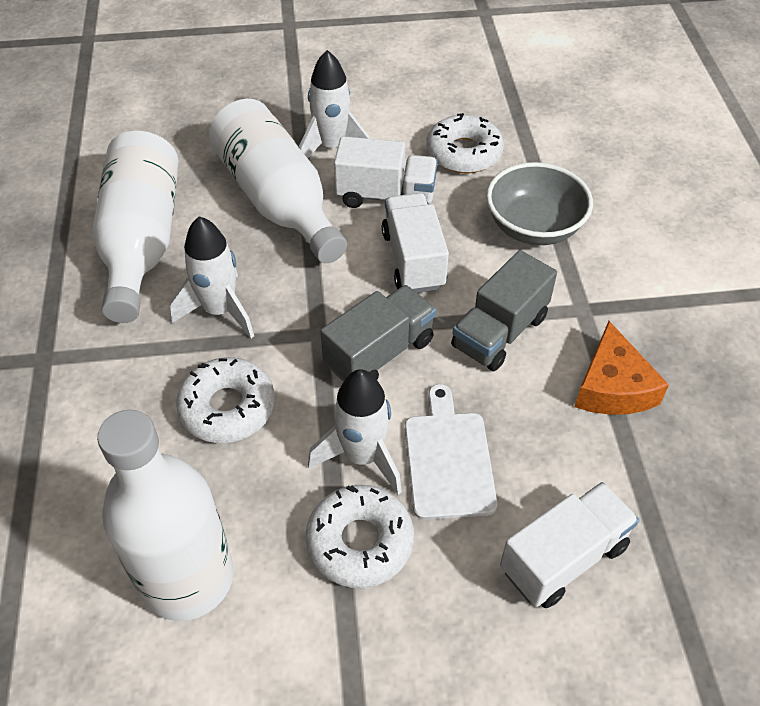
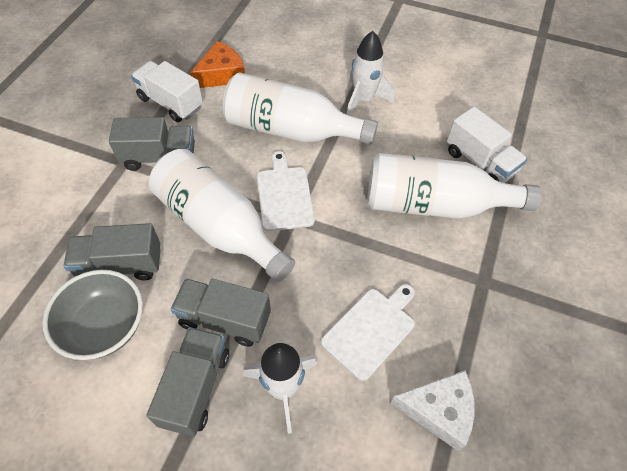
grey truck: [320,285,436,382] [451,250,557,371] = 2 -> [64,223,160,280] [109,117,195,171] [146,327,229,437] [171,278,271,346] = 4
white cheese: none = 0 -> [390,370,475,451] = 1
white cutting board: [405,384,497,520] = 1 -> [257,151,315,231] [321,284,415,381] = 2
white donut: [176,357,275,443] [305,485,414,588] [426,113,504,173] = 3 -> none = 0
white rocket: [170,216,254,338] [299,50,370,158] [308,369,402,495] = 3 -> [243,343,317,434] [347,31,395,116] = 2
white truck: [334,136,438,208] [382,193,449,293] [500,482,639,608] = 3 -> [131,61,203,122] [447,107,527,183] = 2

